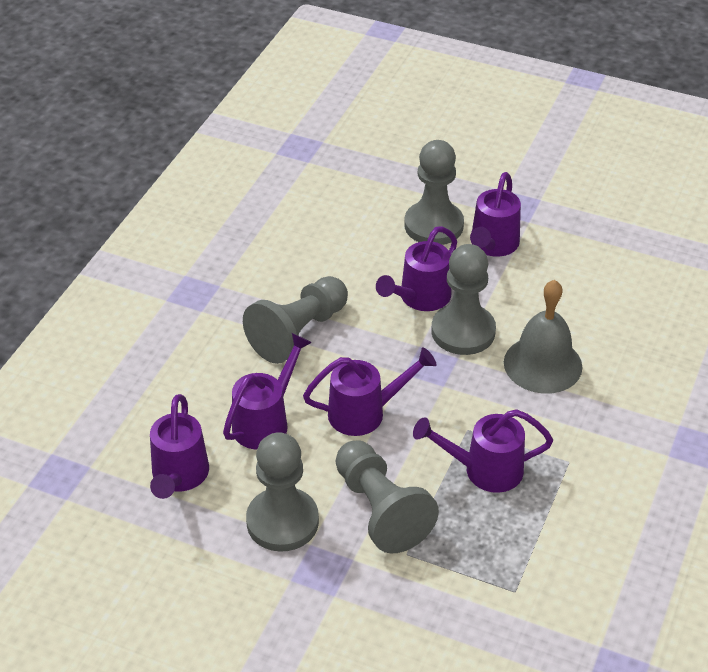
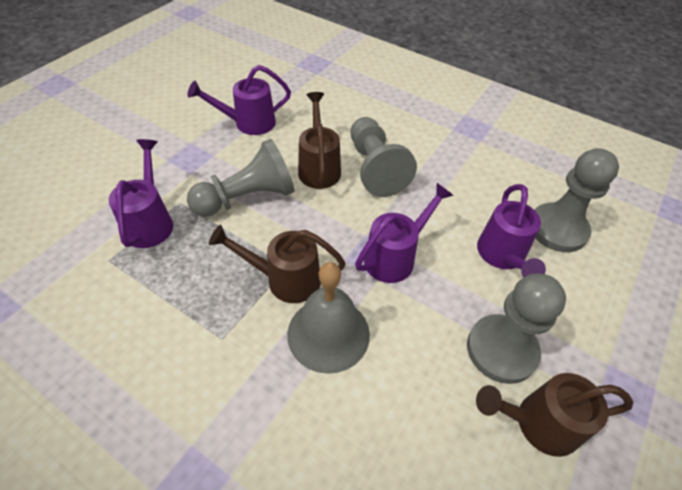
brown watering can: none = 0 -> [209,225,346,303] [298,92,341,189] [476,373,633,457] = 3
grey pawn: [243,276,348,364] [246,432,319,552] [336,441,439,553] [404,140,464,245] [431,244,496,355] = 5 -> [187,139,295,217] [351,117,417,197] [467,273,566,384] [535,148,619,252] = 4
purple watering can: [150,394,209,499] [223,333,312,450] [303,347,437,436] [376,226,457,311] [413,409,553,493] [470,172,521,257] = 6 -> [109,139,173,248] [188,65,291,135] [355,183,454,283] [477,184,546,277] = 4

